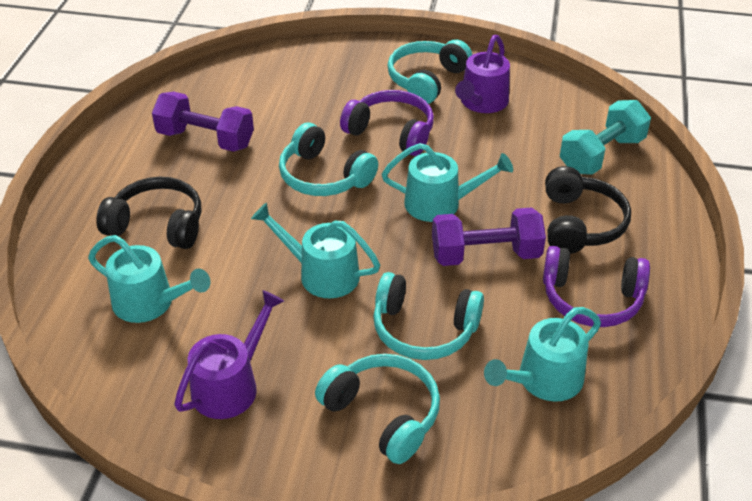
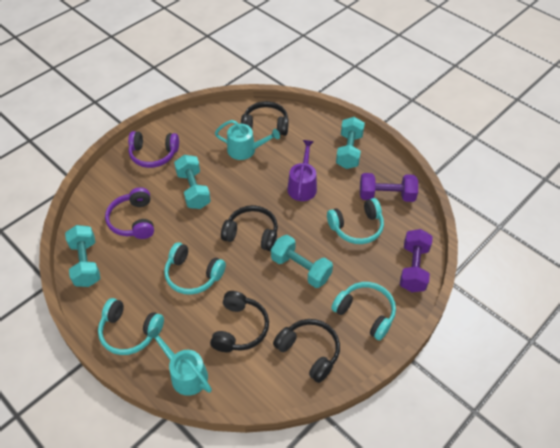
black headphones: [96,177,201,249] [545,166,631,254] = 2 -> [210,291,269,352] [221,205,278,251] [241,101,289,136] [273,319,340,383] = 4
purple watering can: [174,290,284,419] [455,35,510,113] = 2 -> [287,140,317,201] = 1
turquoise dumbbell: [560,100,651,175] = 1 -> [65,225,100,287] [174,155,211,209] [271,235,333,288] [336,117,365,169] = 4
turquoise watering can: [88,235,210,323] [251,203,380,298] [382,143,513,222] [484,307,601,402] = 4 -> [147,327,212,396] [215,120,280,160] = 2

